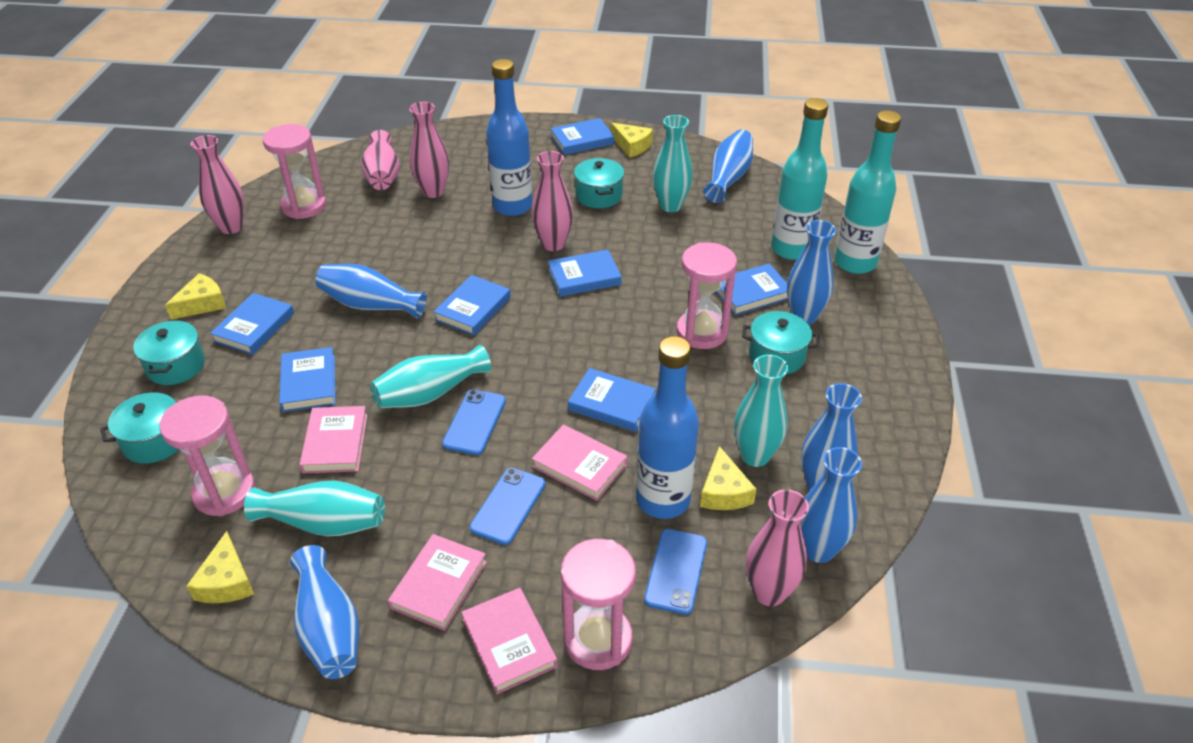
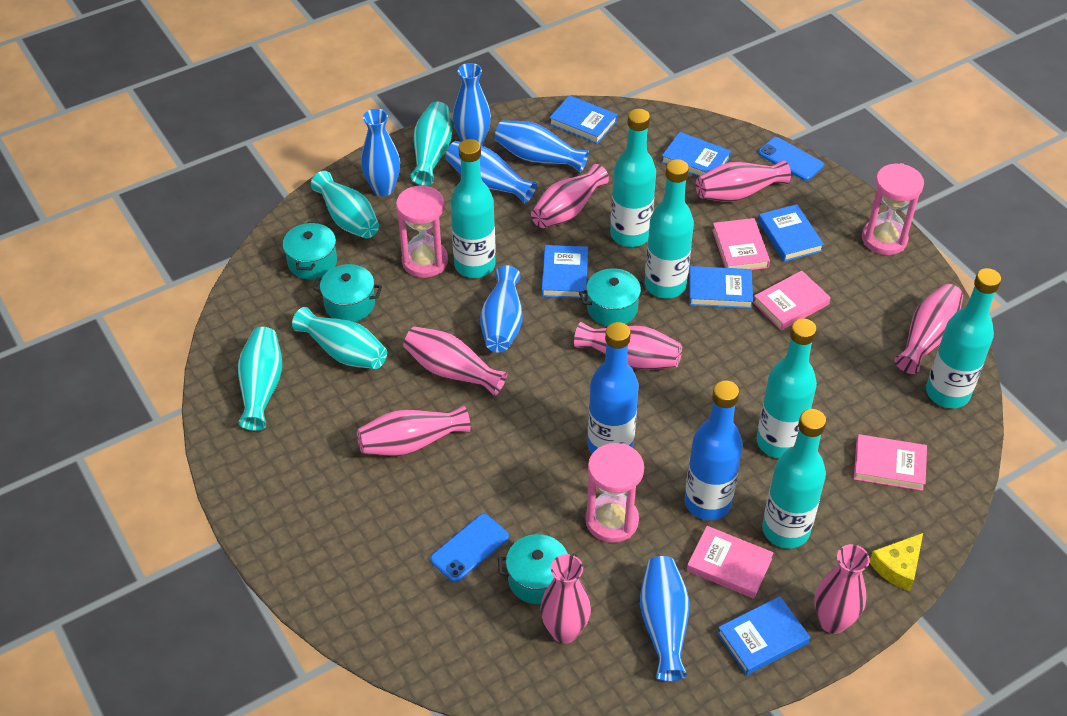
blue book: [210,293,294,355] [279,347,336,412] [434,275,511,336] [548,250,622,297] [551,118,614,155] [568,368,656,432] [716,263,788,315] = 7 -> [541,245,588,299] [549,95,617,144] [661,132,731,177] [689,266,753,309] [717,596,810,675] [758,204,824,262] = 6
blue phone: [442,389,506,455] [470,468,546,545] [644,529,707,615] = 3 -> [430,514,509,582] [758,137,824,181] = 2
pink hourglass: [159,395,255,516] [263,124,326,219] [561,539,636,670] [677,242,737,349] = 4 -> [396,185,448,278] [585,443,644,543] [862,163,924,255] = 3
pink vase: [191,135,244,234] [361,130,400,190] [409,102,449,198] [532,151,573,251] [746,489,809,606] = 5 -> [357,405,470,456] [403,326,507,396] [531,164,609,228] [540,554,591,644] [574,322,682,370] [696,160,791,202] [815,544,870,634] [894,284,963,374] = 8
turquoise bottle: [771,98,829,260] [834,110,901,274] = 2 -> [450,139,496,278] [610,109,656,247] [645,159,694,298] [757,319,817,458] [762,409,826,548] [926,268,1001,408] = 6
yellow cheese: [165,273,226,320] [186,531,254,603] [611,123,653,158] [700,446,757,510] = 4 -> [869,533,923,591] = 1

